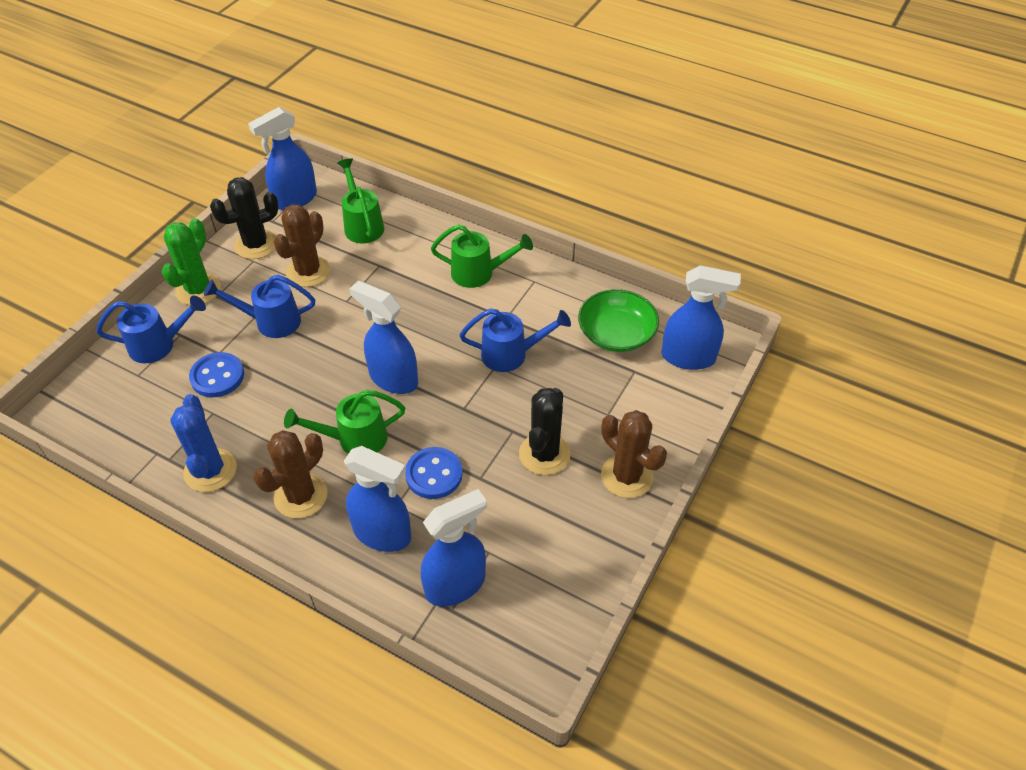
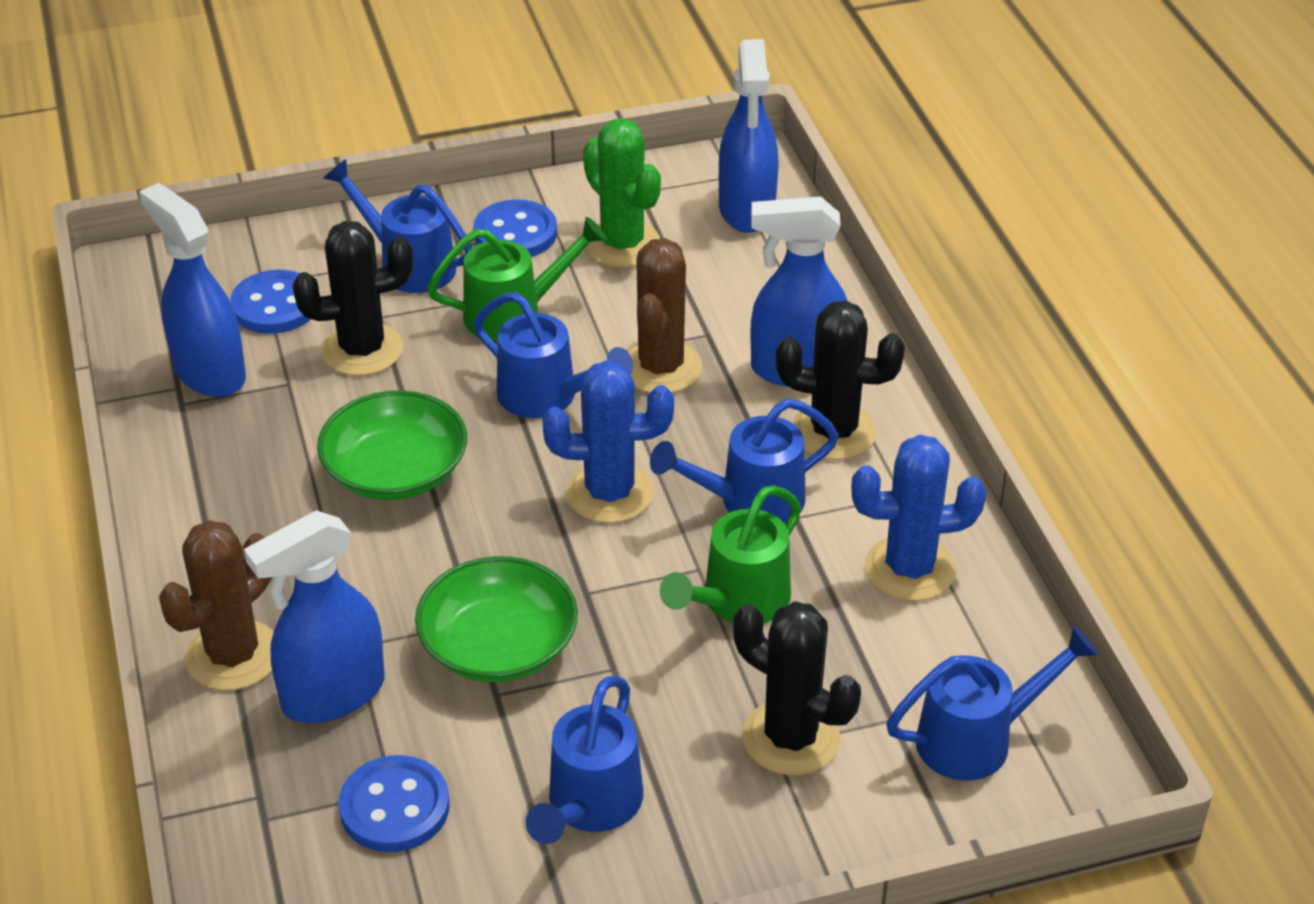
black cactus: [210,177,279,259] [519,388,571,475] = 2 -> [292,221,413,376] [733,601,861,775] [776,300,905,460] = 3
blue button: [189,352,244,397] [405,447,463,499] = 2 -> [230,270,310,334] [338,755,450,852] [473,199,557,257] = 3
blue cactus: [170,394,237,492] = 1 -> [543,360,674,523] [851,435,986,601] = 2
blue spray bottle: [248,107,317,210] [344,446,411,552] [350,281,418,394] [421,489,487,606] [661,265,741,370] = 5 -> [139,183,246,397] [244,510,385,723] [719,39,778,233] [750,196,847,387] = 4
blue watering can: [96,296,206,363] [204,275,315,338] [460,308,571,372] = 3 -> [324,159,472,293] [474,292,633,418] [526,676,643,844] [650,398,839,524] [886,626,1099,781] = 5
brown cactus: [253,430,328,518] [273,204,330,287] [601,410,667,498] = 3 -> [159,520,274,691] [627,238,702,393] = 2
green bowl: [578,289,659,352] = 1 -> [317,390,467,500] [415,556,578,682] = 2
green watering can: [284,390,405,454] [337,159,384,243] [431,224,533,288] = 3 -> [427,217,607,341] [660,485,801,623] = 2

